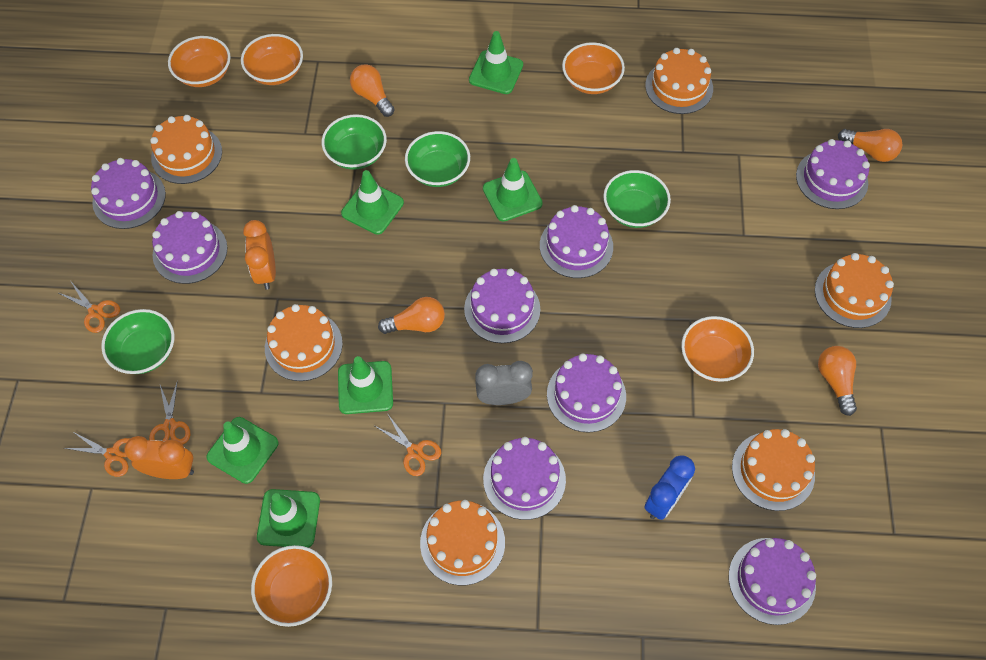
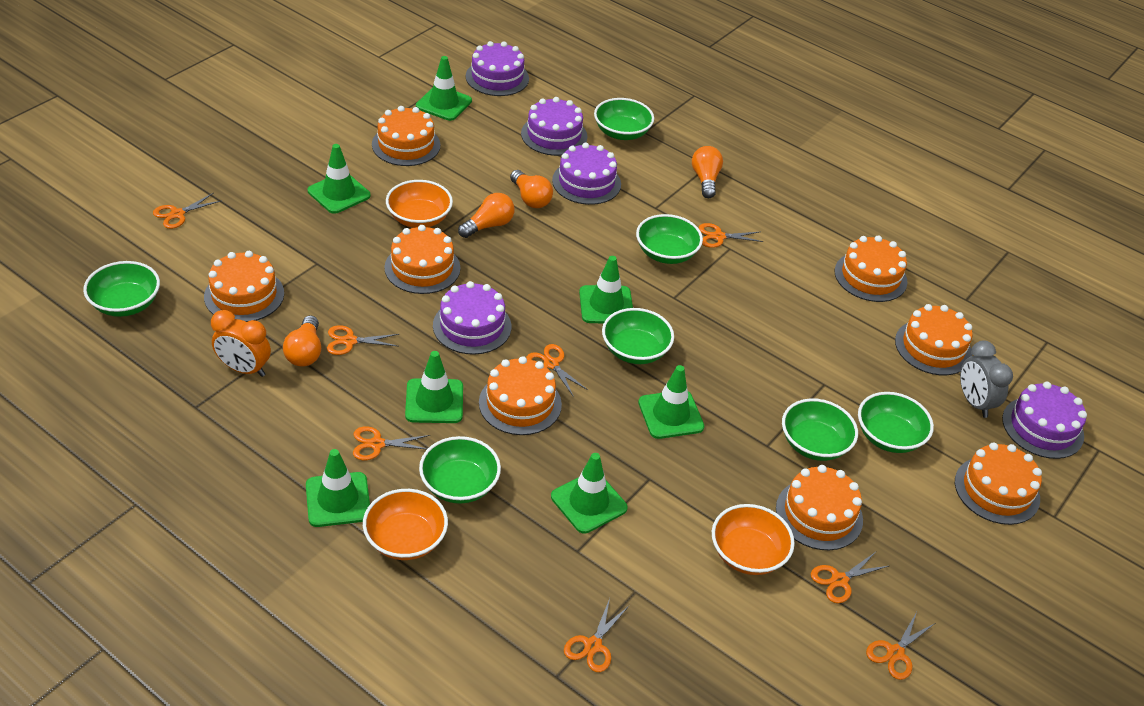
blue clock: [644,455,695,520] = 1 -> none = 0
green bowl: [101,309,175,374] [322,114,387,170] [405,131,470,187] [603,170,671,228] = 4 -> [83,261,160,317] [419,436,501,504] [594,98,654,140] [602,308,674,364] [636,214,703,264] [782,398,858,461] [858,392,934,453] = 7
green traffic cone: [206,417,278,484] [257,489,320,548] [338,356,393,414] [341,170,404,235] [469,31,523,94] [483,158,543,222] = 6 -> [306,449,370,527] [308,144,370,214] [405,351,463,423] [416,56,472,121] [551,453,628,534] [579,256,633,323] [638,365,704,439] = 7
orange bowl: [168,36,231,87] [241,34,303,85] [251,545,332,627] [562,42,625,94] [681,316,754,382] = 5 -> [363,489,448,560] [386,180,453,228] [712,504,795,575] = 3
orange cake: [150,115,222,184] [265,304,343,381] [420,500,505,585] [645,48,713,114] [732,429,815,511] [815,253,894,328] = 6 -> [204,251,284,322] [372,106,440,166] [384,225,460,294] [479,356,562,435] [776,465,863,550] [835,235,908,302] [895,304,973,375] [955,442,1042,525] = 8
orange clock: [124,436,194,479] [243,220,276,290] = 2 -> [211,310,271,377] = 1
orange scissors: [57,282,120,333] [64,431,130,477] [149,380,190,445] [375,413,441,476] = 4 -> [153,193,221,229] [327,325,399,355] [353,426,430,460] [526,344,588,397] [564,598,629,672] [699,223,764,248] [811,552,889,603] [866,612,935,680] = 8
purple cake: [91,158,166,229] [152,211,228,284] [464,268,540,343] [483,437,566,520] [540,205,613,278] [547,353,626,433] [729,538,816,625] [796,139,870,209] = 8 -> [433,281,511,355] [466,41,529,96] [521,97,588,156] [552,143,621,205] [1002,382,1087,459] = 5

